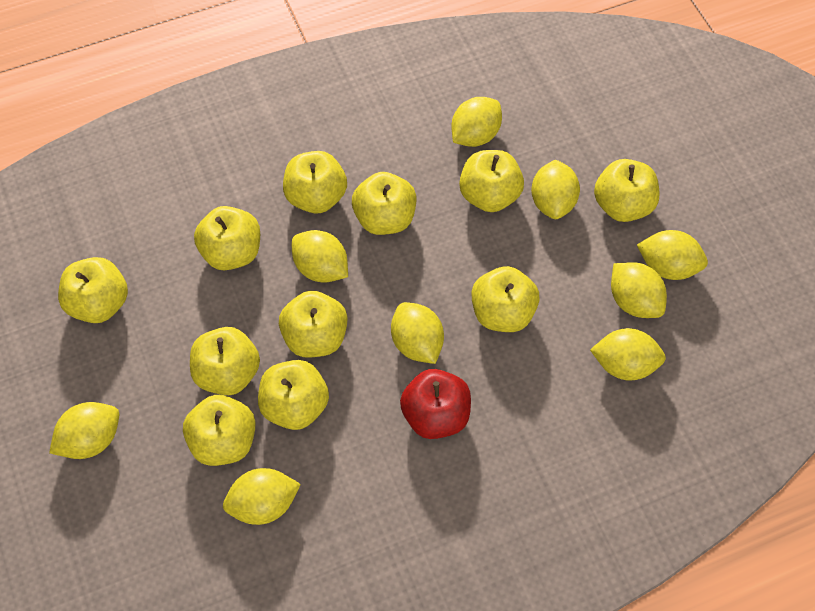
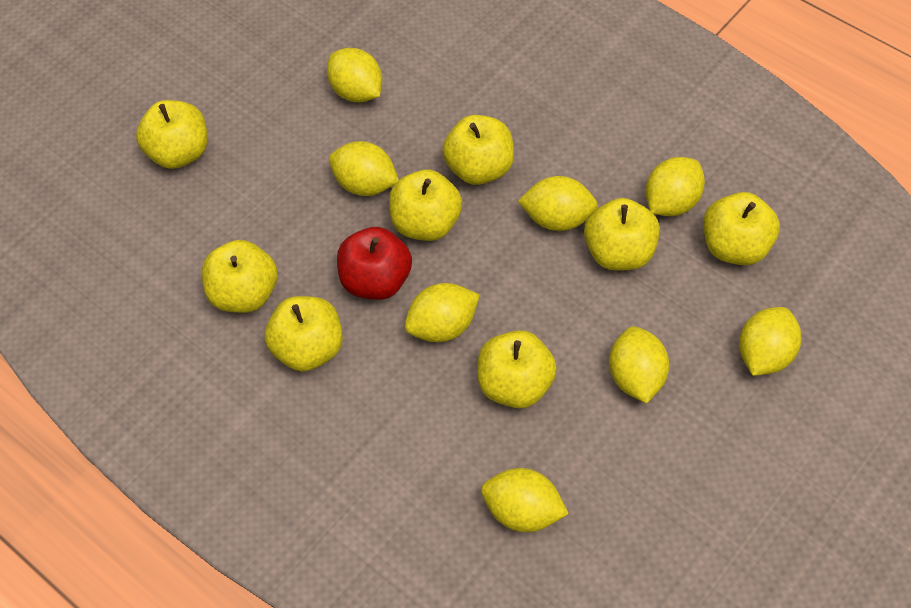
yellow apple: [58,257,128,323] [183,395,256,466] [190,327,260,395] [194,206,260,271] [258,360,329,430] [279,291,348,358] [283,151,347,213] [352,172,416,235] [459,150,524,212] [471,266,540,332] [594,159,660,222] = 11 -> [136,100,207,169] [202,240,278,313] [265,296,343,372] [389,170,462,241] [442,115,514,185] [477,330,557,408] [584,198,660,271] [703,192,780,265] = 8
yellow lemon: [49,402,119,459] [223,468,301,525] [292,230,348,283] [391,302,444,364] [451,97,502,147] [531,160,580,219] [590,328,666,381] [611,262,667,318] [637,230,708,280] = 9 -> [327,48,382,102] [329,141,399,196] [404,283,480,342] [481,468,569,532] [518,176,598,231] [609,326,669,403] [646,157,705,216] [739,307,801,376] = 8

